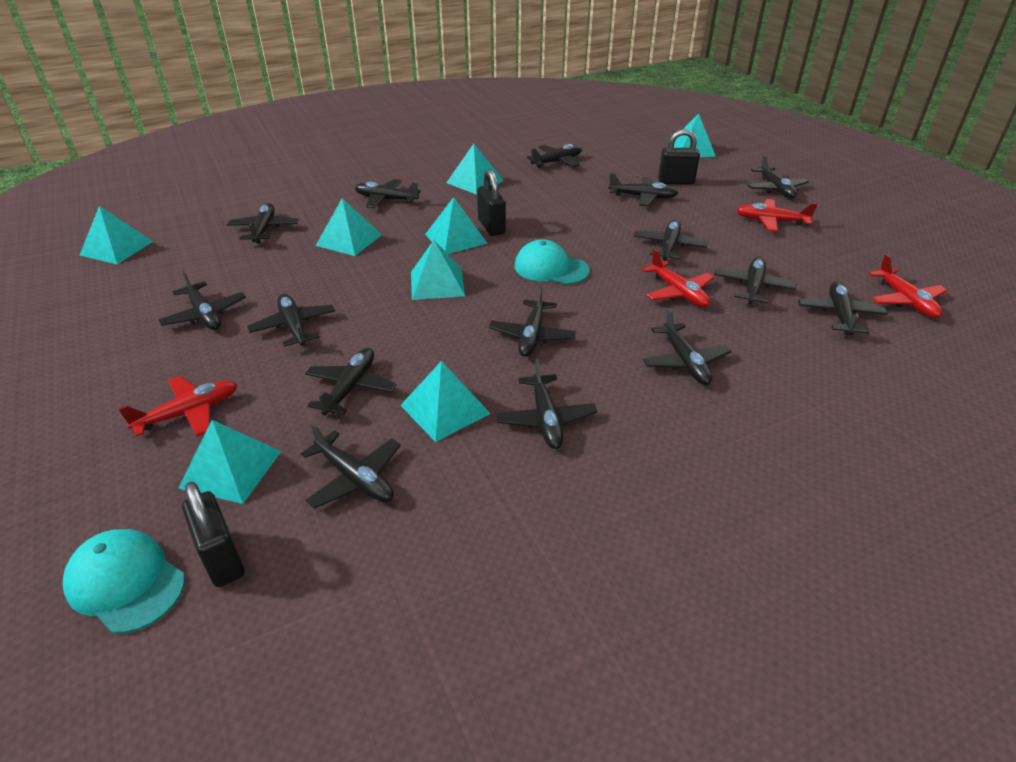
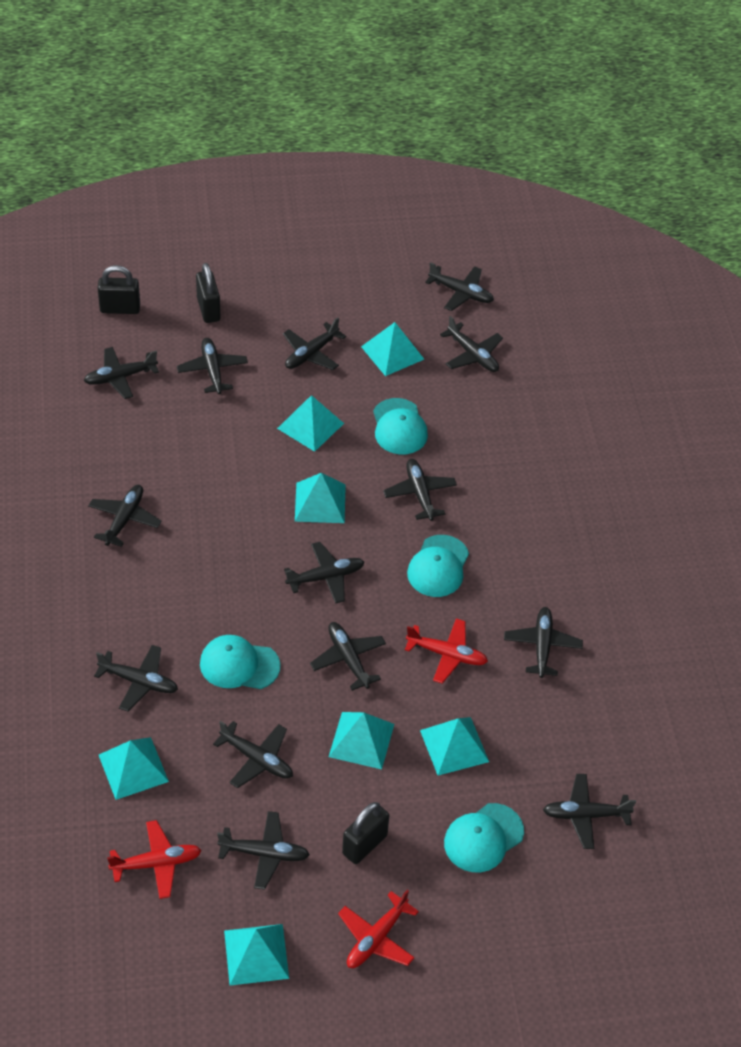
black plane: [158,270,246,330] [227,203,299,243] [247,294,335,347] [301,423,401,509] [305,348,397,415] [355,179,421,208] [489,285,576,357] [496,358,597,449] [526,144,582,168] [608,173,678,206] [634,220,708,261] [643,308,732,385] [714,257,797,304] [747,155,809,199] [798,281,888,335] = 15 -> [84,347,159,399] [88,485,162,547] [94,645,178,711] [177,338,248,394] [213,721,293,788] [217,811,310,890] [283,317,346,370] [284,542,364,604] [310,622,386,691] [383,459,457,521] [425,262,494,311] [440,316,503,372] [504,607,583,678] [543,774,636,849] = 14
red plane: [119,376,237,436] [642,249,714,307] [736,199,818,232] [868,254,948,318] = 4 -> [107,820,202,899] [338,890,419,968] [405,619,488,684] = 3
turquoise cap: [62,529,185,634] [515,239,590,285] = 2 -> [200,635,280,689] [373,398,428,455] [407,535,469,597] [444,803,524,872] = 4
turquoise pyramid: [80,206,153,264] [178,420,281,504] [316,198,382,256] [400,361,491,442] [411,240,465,300] [425,197,488,254] [446,144,504,195] [674,114,716,157] = 8 -> [99,737,169,800] [224,924,289,985] [277,395,344,452] [295,473,346,523] [329,712,394,769] [361,322,424,376] [420,717,489,775] = 7

